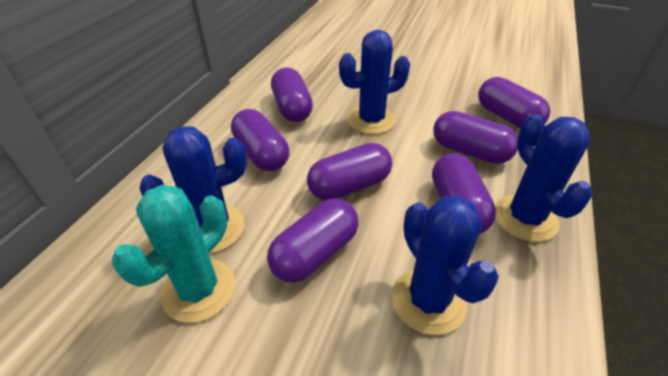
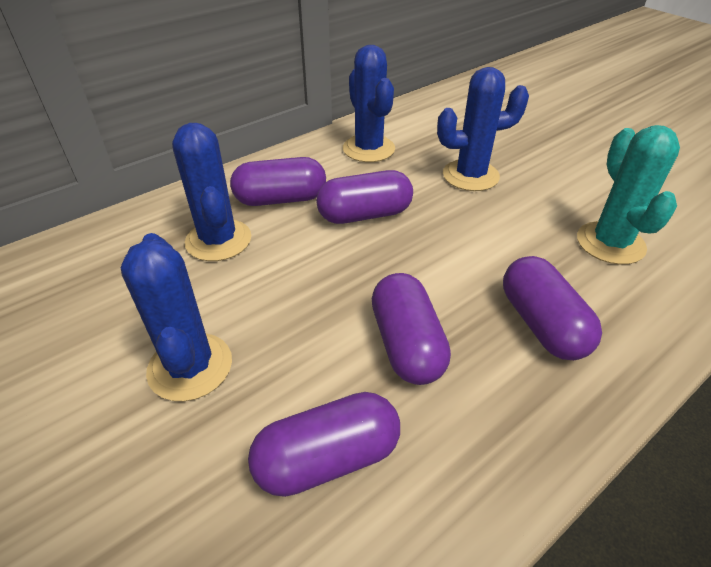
purple capsule: [231,109,289,171] [267,198,359,283] [271,68,313,122] [307,143,392,201] [432,153,496,234] [433,111,518,164] [478,77,550,128] = 7 -> [230,157,326,206] [248,392,400,497] [316,170,413,224] [372,273,451,385] [503,256,602,360] = 5

